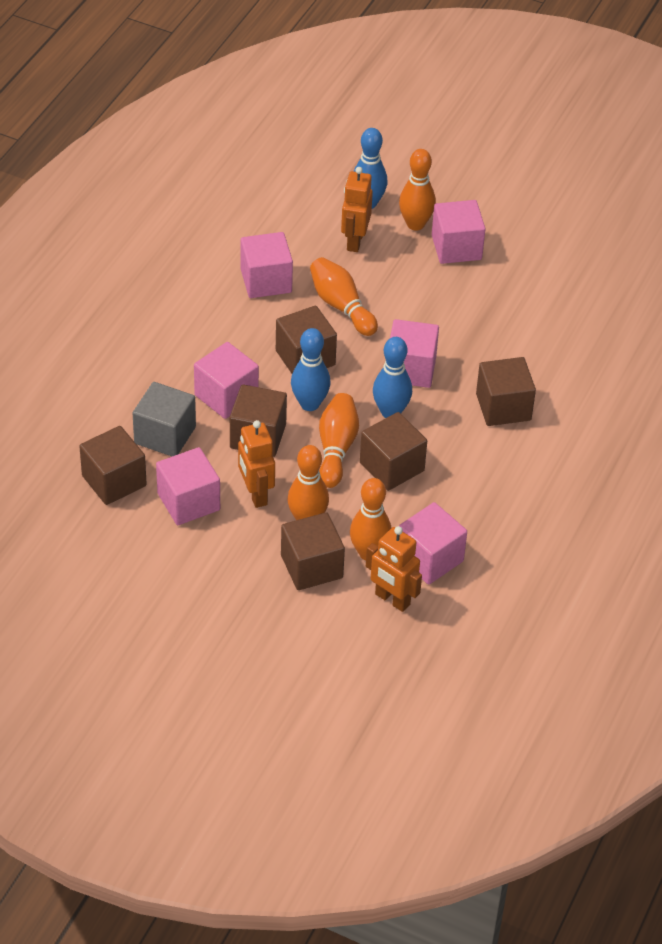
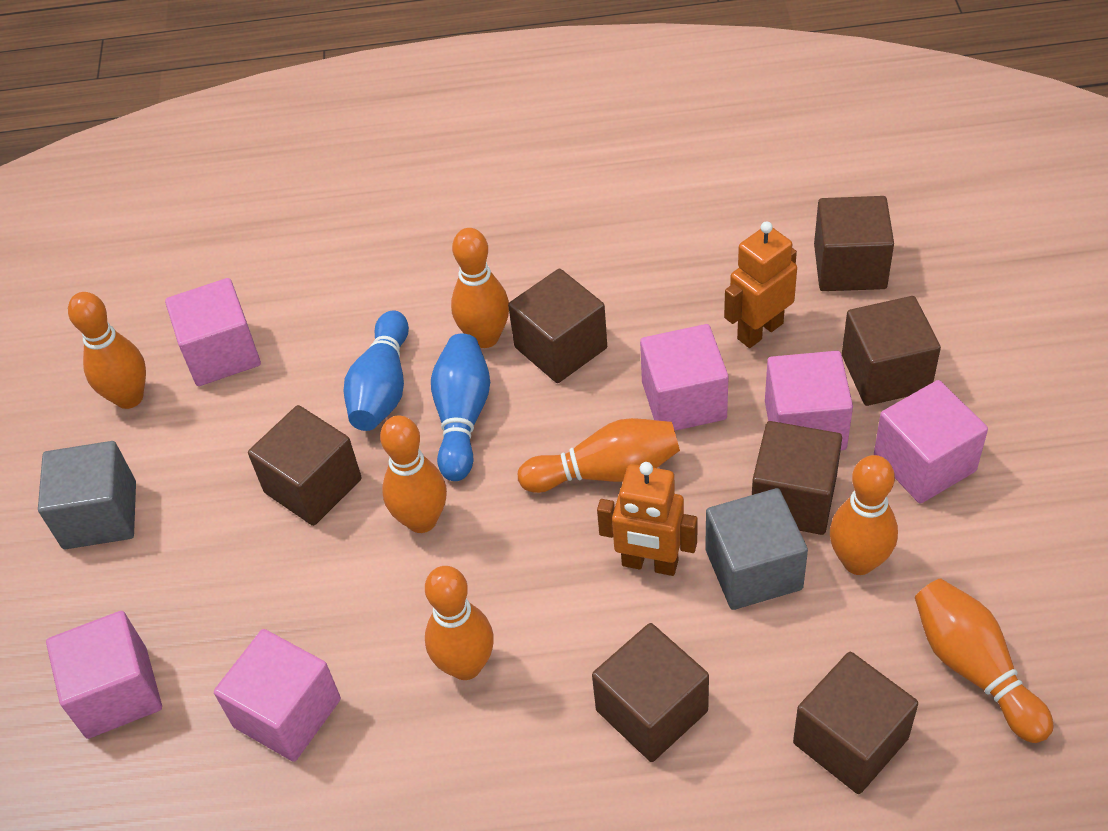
blue bowling pin: [291,328,331,411] [354,128,387,209] [373,337,412,418] = 3 -> [343,310,409,431] [431,334,490,481] = 2
brown cube: [79,426,147,505] [230,385,287,457] [276,306,337,373] [281,512,345,590] [360,412,427,491] [476,357,536,426] = 6 -> [248,405,362,526] [508,269,607,383] [592,623,709,762] [752,421,842,535] [793,652,918,794] [814,196,894,291] [842,296,941,406] = 7
grey cube: [132,382,196,456] = 1 -> [38,441,136,549] [705,488,808,610] = 2
orange bowling pin: [287,445,329,520] [310,257,378,336] [319,393,359,488] [350,478,391,560] [399,149,436,230] = 5 -> [68,292,146,409] [380,415,447,533] [425,566,494,680] [451,228,509,348] [518,418,680,493] [830,455,898,575] [915,578,1054,743] = 7
orange robot: [238,420,275,508] [341,167,373,252] [366,526,422,612] = 3 -> [597,462,697,576] [724,221,797,348] = 2

